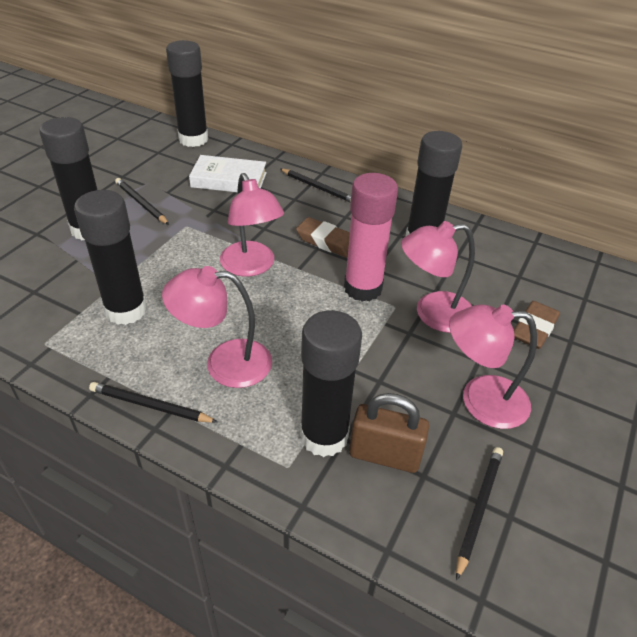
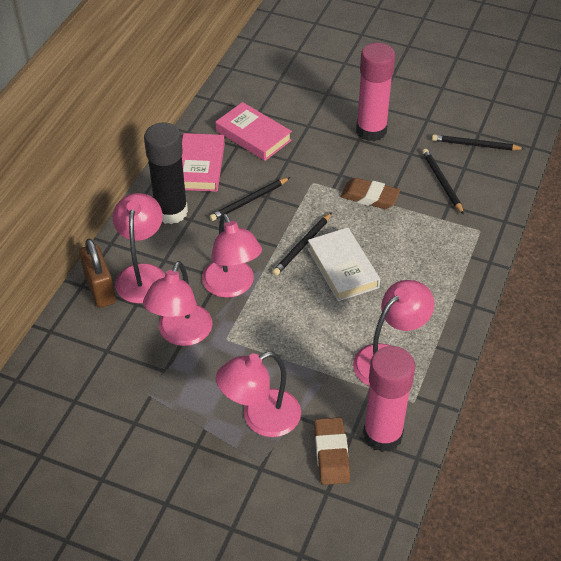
black glue stick: [39,117,97,240] [74,190,147,325] [166,40,208,147] [300,310,362,457] [405,131,462,237] = 5 -> [144,122,188,224] = 1
pink book: none = 0 -> [182,133,225,192] [215,102,292,161] = 2
pink glue stick: [344,173,398,302] = 1 -> [356,43,395,141] [363,346,415,452] = 2
pink lamp: [162,266,272,388] [220,173,284,276] [401,221,475,333] [449,304,537,429] = 4 -> [113,193,165,304] [143,261,213,346] [202,213,262,298] [216,351,301,437] [353,280,435,386] = 5

